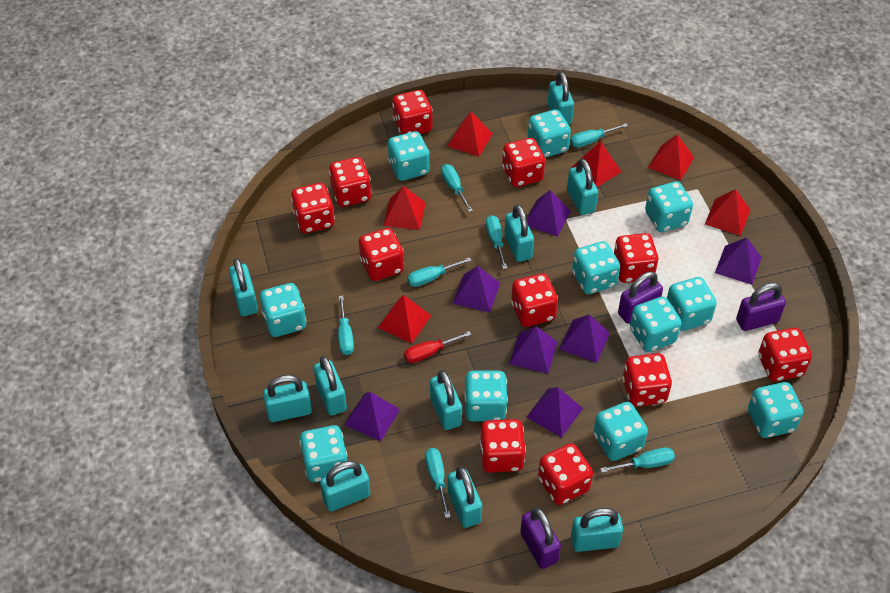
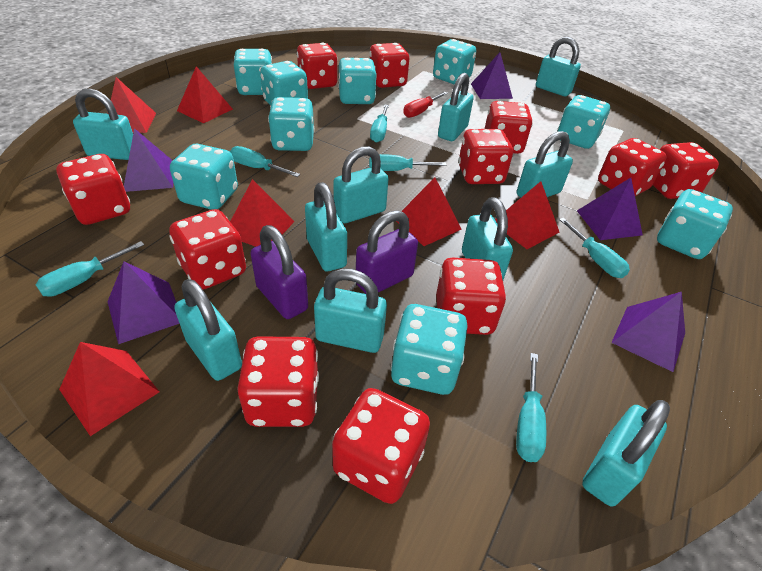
purple padlock: [520,507,561,569] [618,272,663,324] [736,283,786,331] = 3 -> [250,225,308,319] [356,210,418,294] = 2
purple pyramid: [344,392,401,442] [453,266,500,313] [509,326,558,374] [526,387,583,438] [527,190,571,237] [559,315,610,363] [715,238,762,285] = 7 -> [107,261,180,344] [124,128,173,192] [471,52,513,99] [577,178,643,240] [611,292,685,372] = 5
turquoise dice: [260,283,307,337] [299,425,347,482] [388,131,430,181] [464,371,508,422] [527,109,571,158] [572,241,620,294] [593,402,648,461] [630,297,682,352] [645,181,693,232] [667,277,717,331] [748,382,803,438] = 11 -> [170,144,238,210] [234,49,272,95] [260,61,308,105] [268,97,315,151] [338,58,377,104] [390,304,468,395] [433,39,476,84] [557,95,610,149] [657,189,733,259] = 9
turquoise screwdriver: [338,296,354,355] [407,257,472,287] [425,448,451,518] [441,164,473,212] [486,215,507,269] [570,123,628,148] [600,447,675,473] = 7 -> [36,241,144,297] [230,146,300,177] [369,154,446,171] [370,105,389,143] [516,353,546,462] [559,218,630,278] = 6

